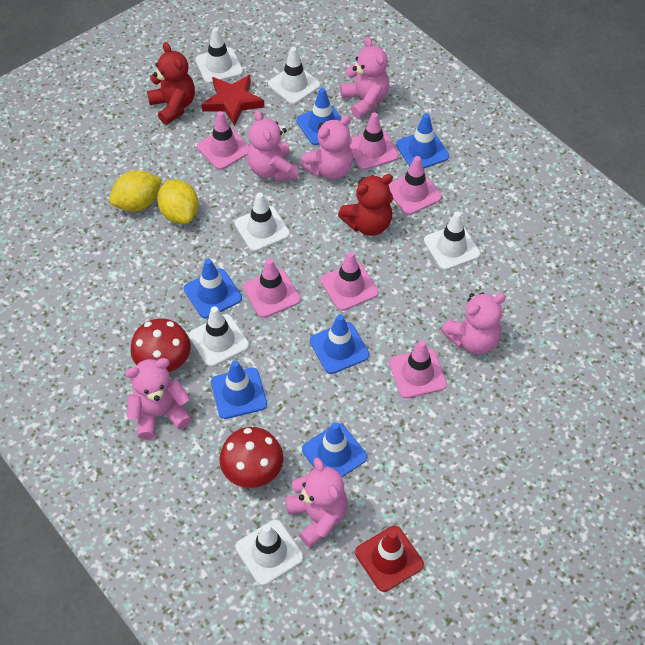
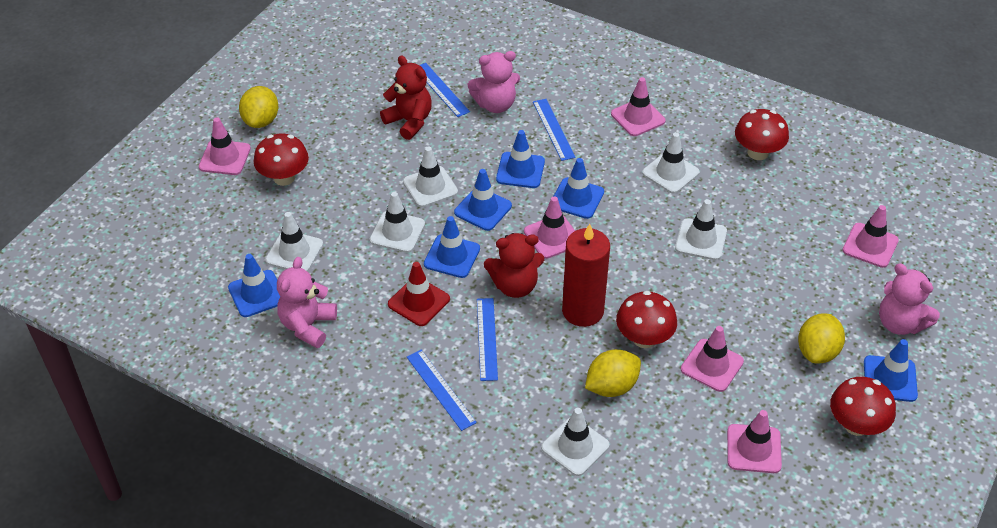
blue ruler: none = 0 -> [407,350,477,431] [420,63,470,117] [477,298,498,381] [533,99,576,161] = 4
pink teddy bear: [125,358,192,440] [247,110,298,181] [285,458,348,548] [300,115,353,179] [340,37,389,119] [441,293,506,354] = 6 -> [277,257,337,348] [467,51,520,113] [879,263,940,335] = 3
red candle: none = 0 -> [562,224,610,327] = 1
red mushroom: [130,319,191,372] [219,427,283,488] = 2 -> [254,134,309,186] [616,291,677,348] [735,109,789,160] [830,377,896,436] = 4
red star: [201,75,265,126] = 1 -> none = 0
yellow lemon: [109,170,162,212] [157,179,199,224] = 2 -> [239,86,278,128] [585,349,641,397] [798,313,845,364] = 3

